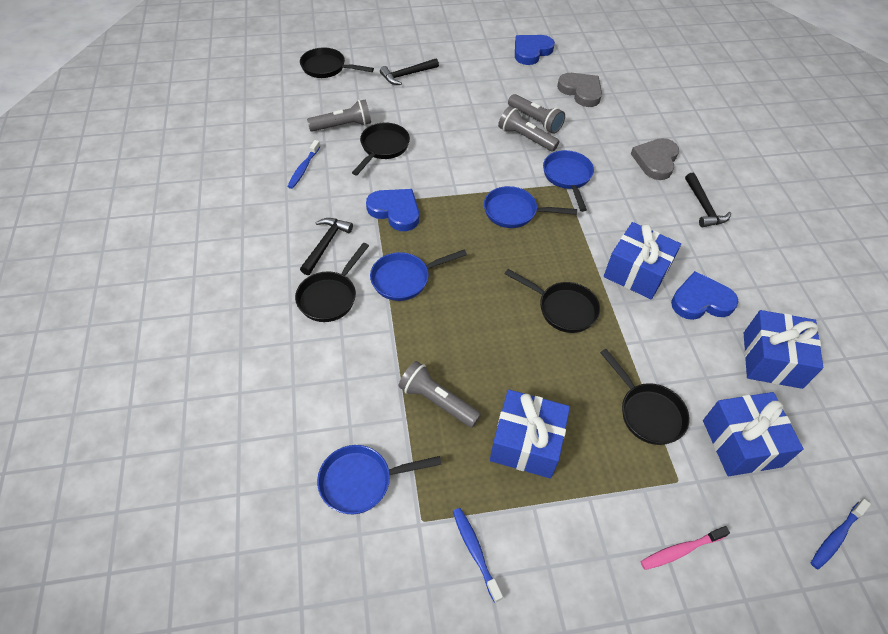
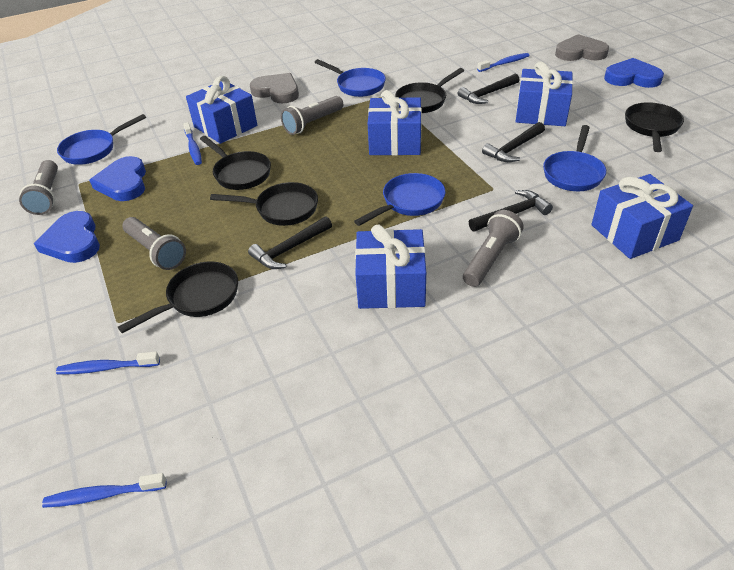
black hammer: [300,218,353,275] [380,58,439,85] [685,173,731,227] = 3 -> [248,216,332,269] [458,73,519,104] [469,190,553,232] [482,122,545,162] = 4
blue gift: [490,389,570,478] [604,222,681,299] [703,392,803,476] [744,310,823,389] = 4 -> [186,76,257,144] [355,225,426,309] [368,90,422,156] [516,61,573,126] [591,174,693,259] = 5
blue toothbrush: [287,140,320,189] [453,508,503,603] [811,499,871,570] = 3 -> [42,473,166,508] [56,352,160,374] [183,122,202,165] [477,53,529,72] = 4
pink toothbrush: [641,526,730,570] = 1 -> none = 0

